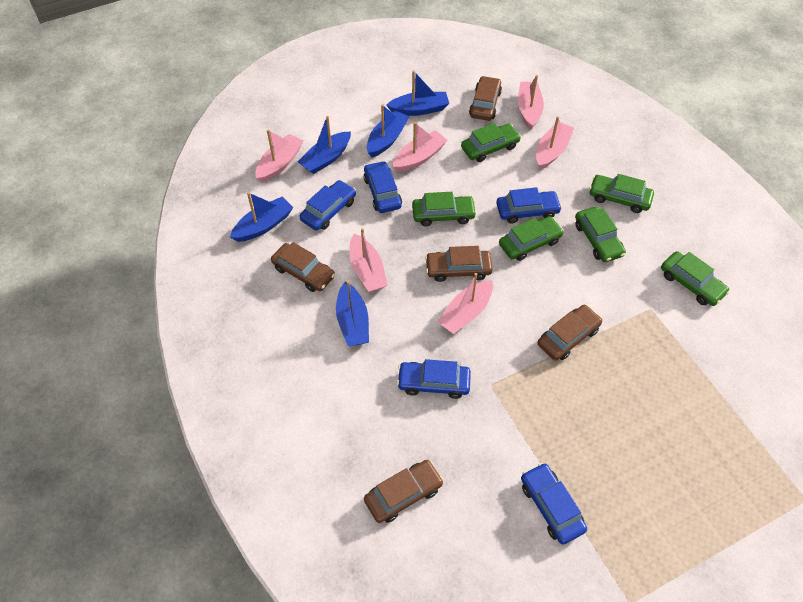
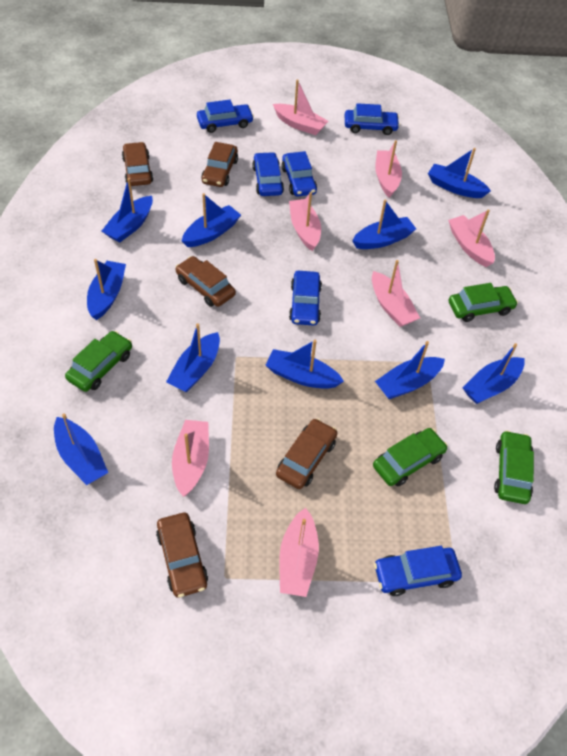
blue boat: [230,192,293,242] [298,116,351,174] [336,281,369,346] [367,104,410,157] [386,70,449,116] = 5 -> [54,413,108,485] [87,259,126,320] [102,178,153,243] [166,323,220,392] [182,193,241,247] [266,340,344,389] [352,200,416,249] [375,341,445,399] [428,148,491,198] [463,343,524,404] = 10
blue car: [299,180,356,231] [364,161,402,213] [397,359,471,399] [496,187,562,224] [521,463,587,544] = 5 -> [197,100,254,133] [252,152,284,196] [281,151,317,196] [289,271,322,326] [345,103,400,135] [374,546,462,596] = 6
green car: [412,192,477,226] [461,123,521,162] [499,216,564,261] [575,207,626,262] [589,174,654,213] [661,251,730,306] = 6 -> [65,331,132,392] [373,428,448,486] [449,283,518,322] [494,430,534,504] = 4
pink boat: [255,129,303,183] [349,228,388,292] [392,122,447,172] [437,273,493,334] [518,75,544,130] [536,116,574,170] = 6 -> [172,420,209,497] [273,79,328,135] [279,508,319,597] [289,192,321,251] [372,260,420,327] [375,140,402,198] [448,210,495,267] = 7

